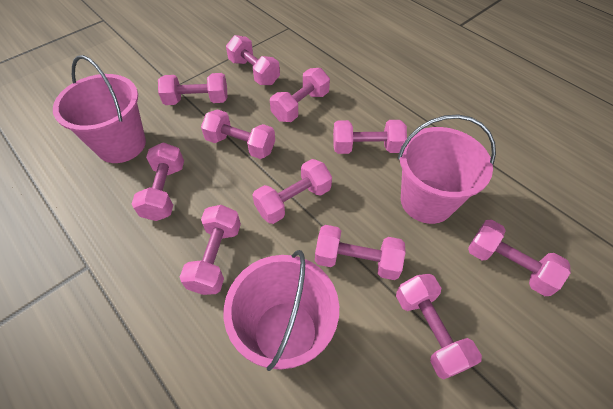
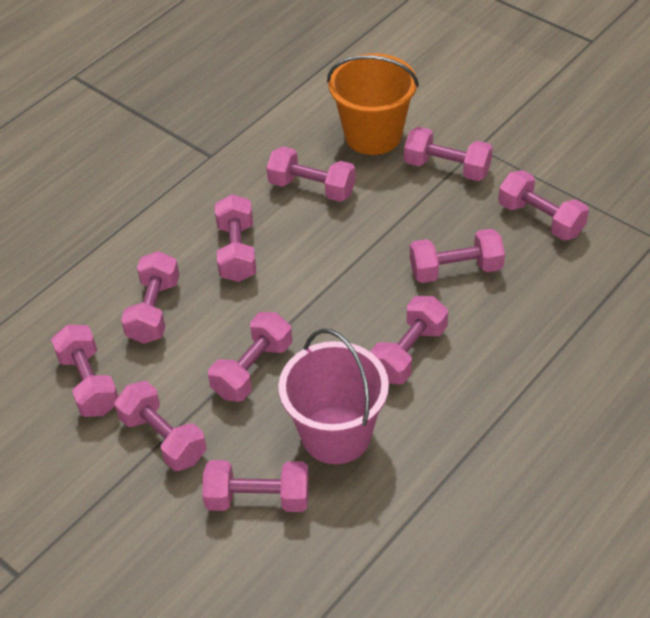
orange bucket: none = 0 -> [327,53,419,155] = 1
pink bucket: [53,55,146,163] [224,250,339,371] [398,114,496,224] = 3 -> [279,329,389,464] = 1

